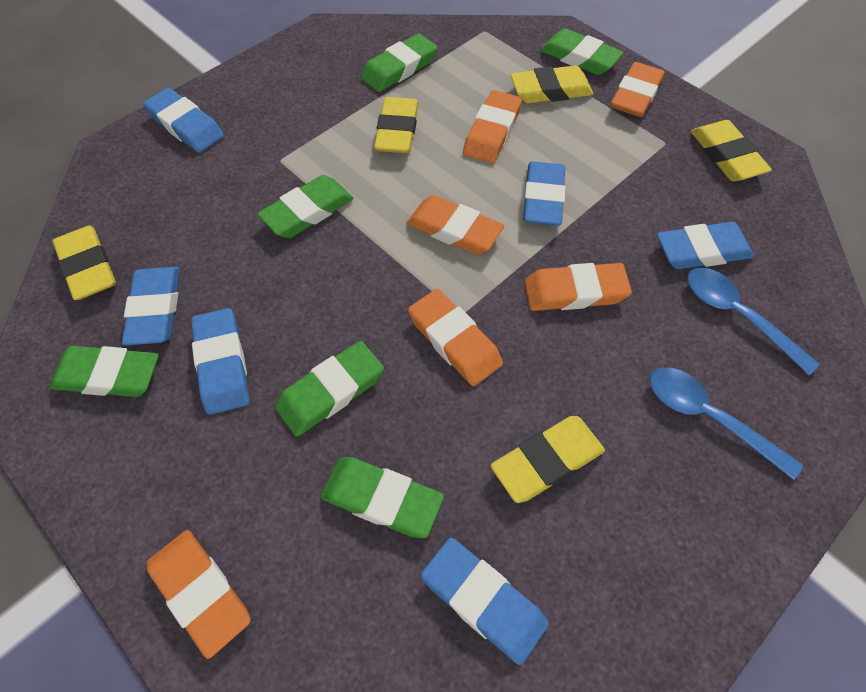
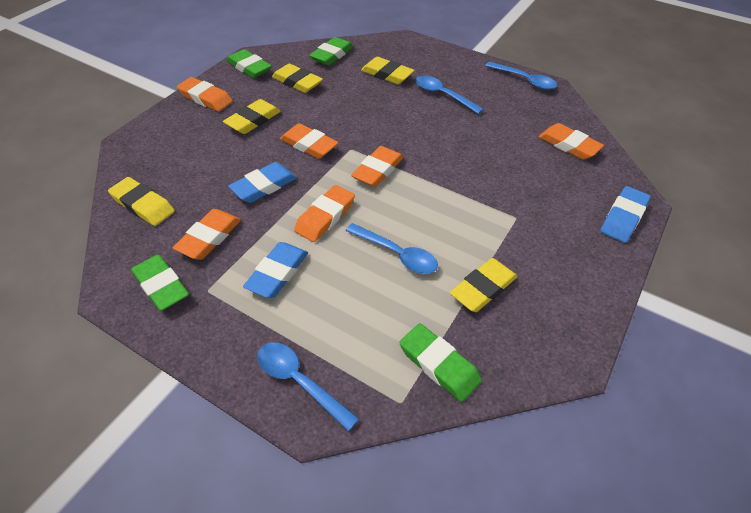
blue eraser: [122,267,180,346] [143,88,224,153] [191,308,249,415] [421,538,549,665] [523,161,566,226] [657,222,754,269] = 6 -> [228,162,297,203] [243,242,308,298] [600,186,651,243] = 3
blue spoon: [650,367,803,480] [688,268,820,375] = 2 -> [257,342,359,431] [346,223,438,274] [415,75,484,114] [485,61,557,90] = 4
green eraser: [49,346,159,397] [257,175,354,238] [275,341,384,437] [320,457,444,538] [361,33,438,92] [540,28,624,75] = 6 -> [131,254,189,311] [226,49,272,78] [309,37,353,66] [399,323,482,402] = 4

